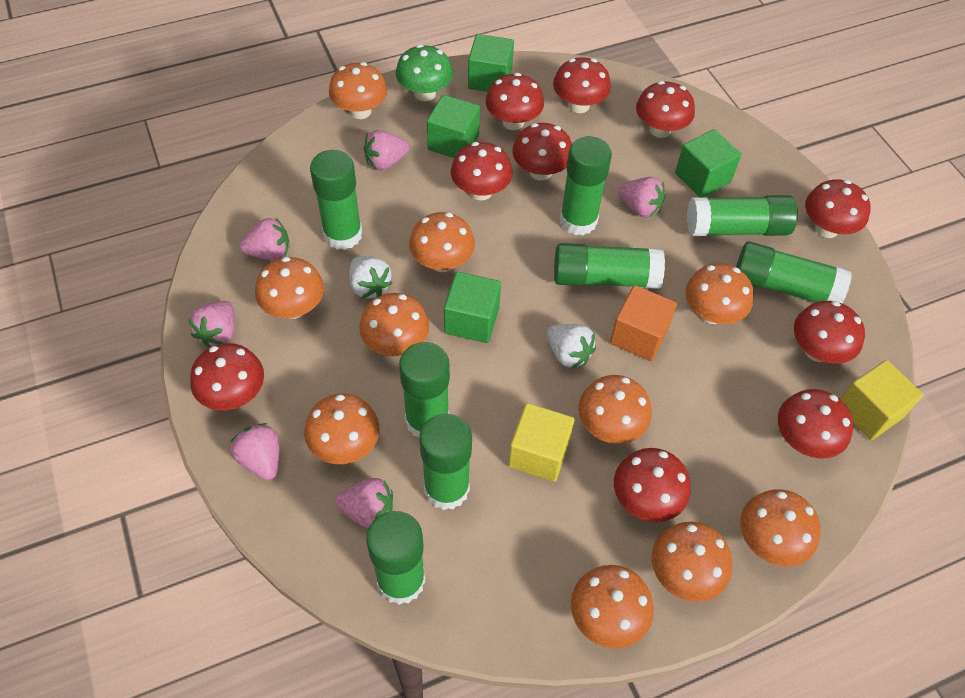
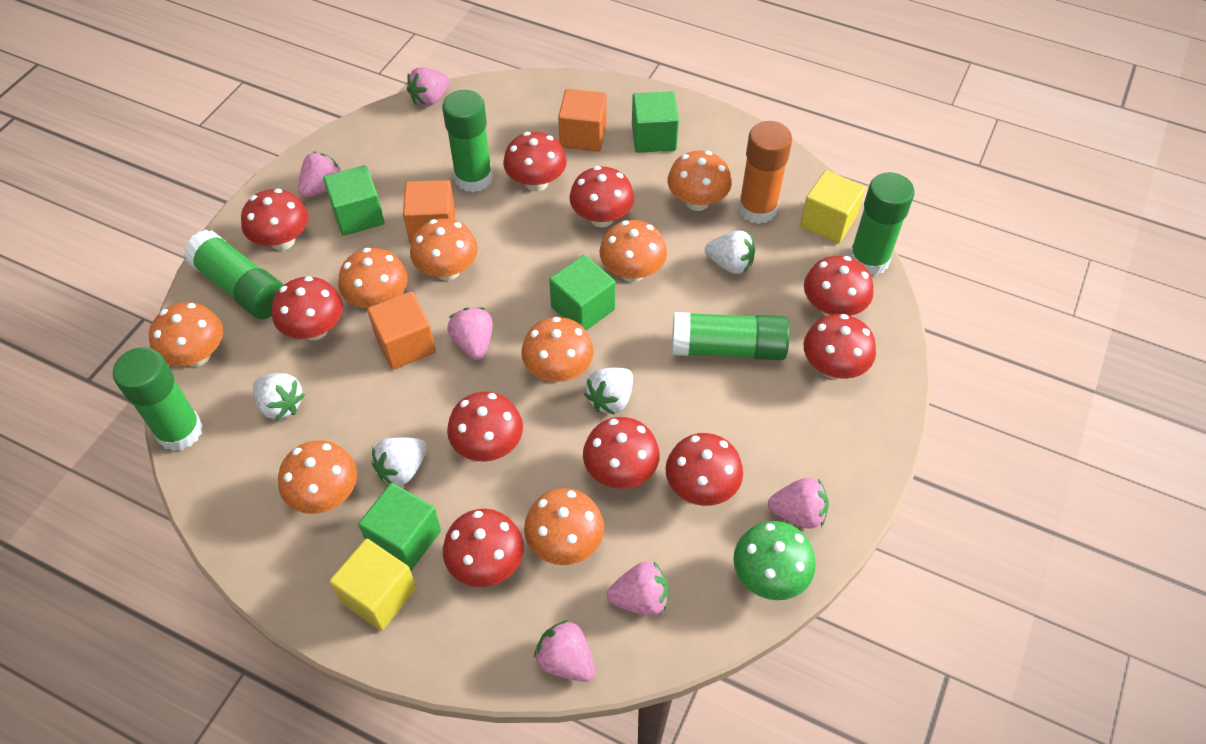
green glue stick: [310,150,362,250] [366,511,426,605] [399,342,450,437] [419,414,472,510] [554,243,665,289] [560,136,612,235] [687,195,798,236] [736,242,852,304] = 8 -> [113,347,203,451] [183,230,284,319] [442,90,493,192] [672,312,790,360] [849,172,915,276] = 5
orange cube: [610,285,677,361] = 1 -> [367,292,436,370] [403,180,455,244] [558,89,607,152] = 3
orange glue stick: none = 0 -> [738,121,792,224] = 1
orange mushroom: [255,257,324,319] [304,394,380,464] [329,62,388,119] [359,293,429,356] [409,212,475,272] [571,565,654,649] [578,375,652,444] [652,522,732,602] [685,263,754,324] [740,489,821,566] = 10 -> [149,302,223,367] [278,440,357,514] [338,248,408,308] [410,218,478,280] [521,317,594,382] [524,488,604,565] [599,220,667,282] [668,151,732,211] = 8
white strawberry: [349,256,393,298] [547,324,596,369] = 2 -> [253,373,305,420] [372,437,427,486] [584,367,633,415] [705,231,755,274] = 4

